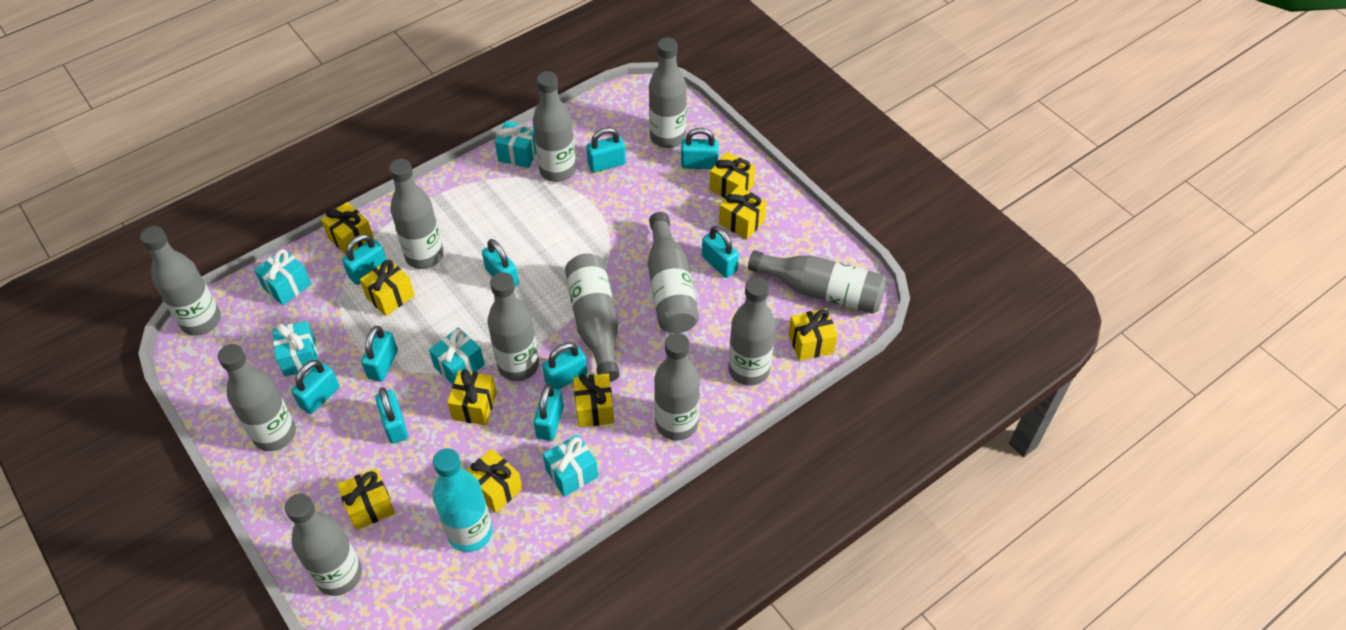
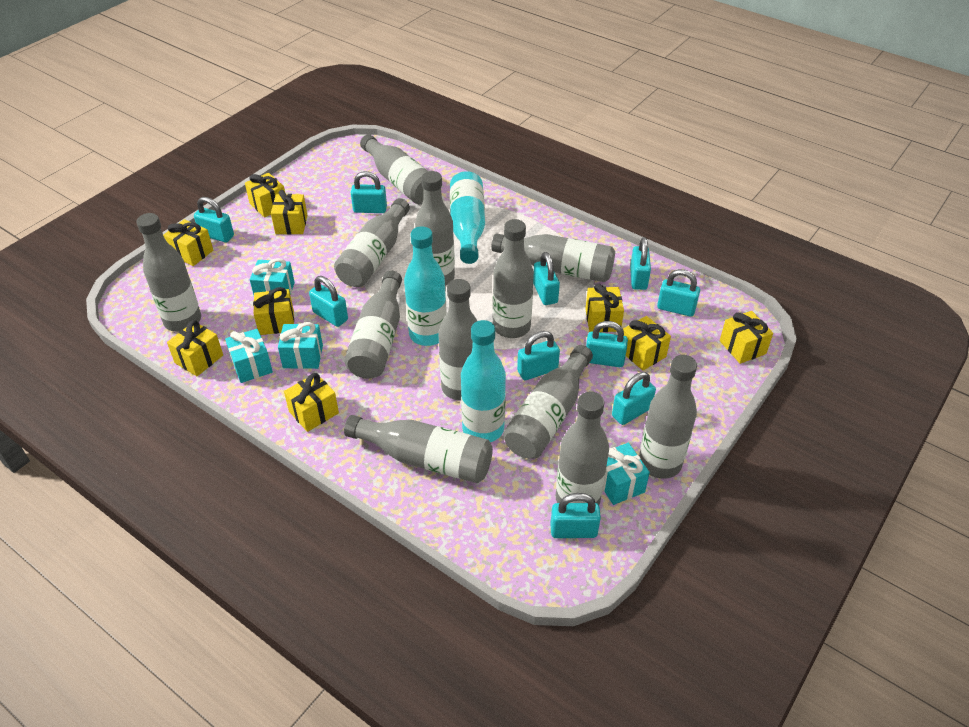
turquoise bottle: [433,448,493,552] = 1 -> [404,227,447,346] [450,171,485,264] [461,320,506,442] = 3
turquoise gift: [254,249,311,305] [272,321,318,376] [429,327,485,384] [495,121,536,168] [543,434,598,497] = 5 -> [225,329,273,383] [250,258,295,295] [278,322,323,369] [603,443,650,505] = 4

